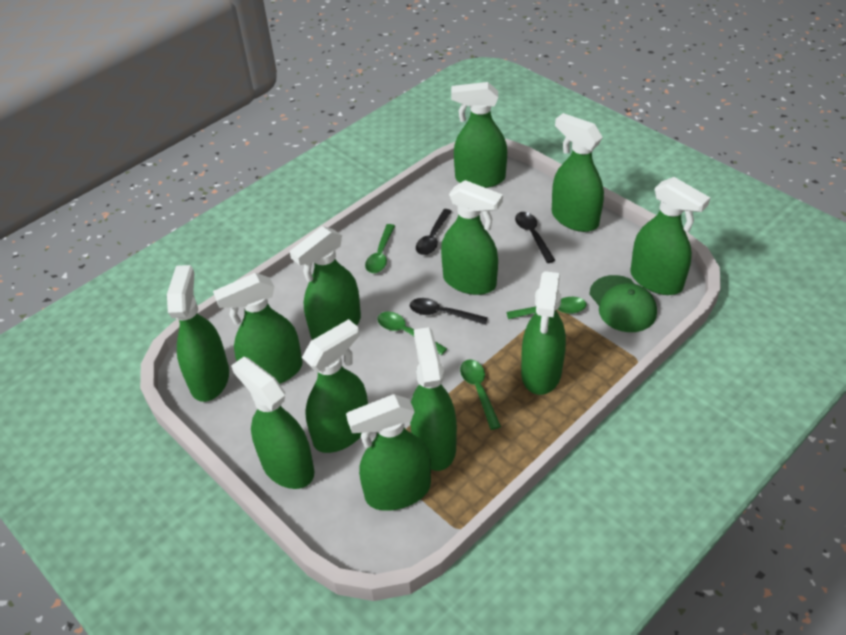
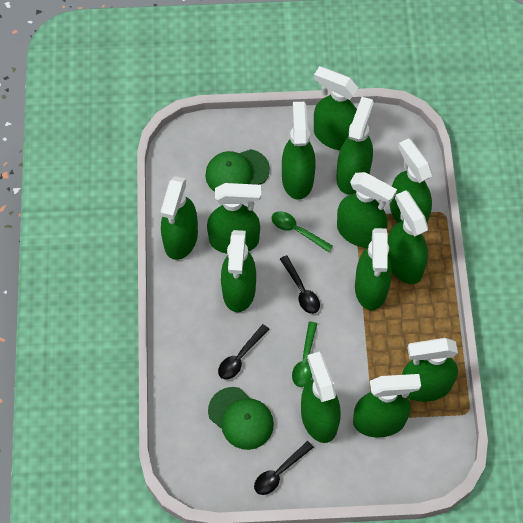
green cap: [589,275,657,332] = 1 -> [205,149,270,192] [208,387,274,450] = 2
green spoon: [365,224,395,273] [377,312,447,355] [460,359,501,430] [506,297,586,319] = 4 -> [272,211,333,252] [292,322,317,387] = 2
green spray bottle: [167,265,229,402] [213,273,303,384] [231,357,314,489] [289,226,361,340] [302,319,368,453] [346,394,431,511] [410,327,457,471] [441,180,503,295] [451,82,507,188] [521,271,566,395] [552,113,604,232] [630,177,710,295] = 12 -> [160,176,198,260] [207,183,261,254] [221,230,256,312] [282,102,316,200] [301,352,341,443] [314,66,358,151] [336,97,374,194] [337,172,397,248] [353,374,421,437] [355,228,392,310] [387,190,428,284] [390,138,432,223] [402,338,458,402] = 13

